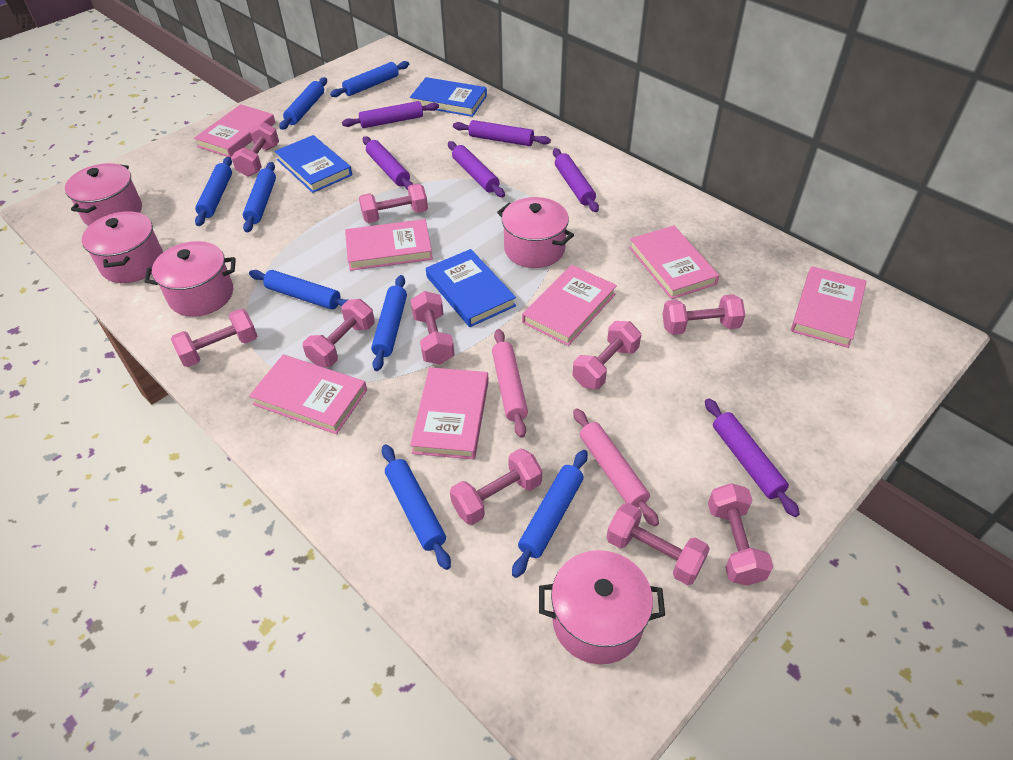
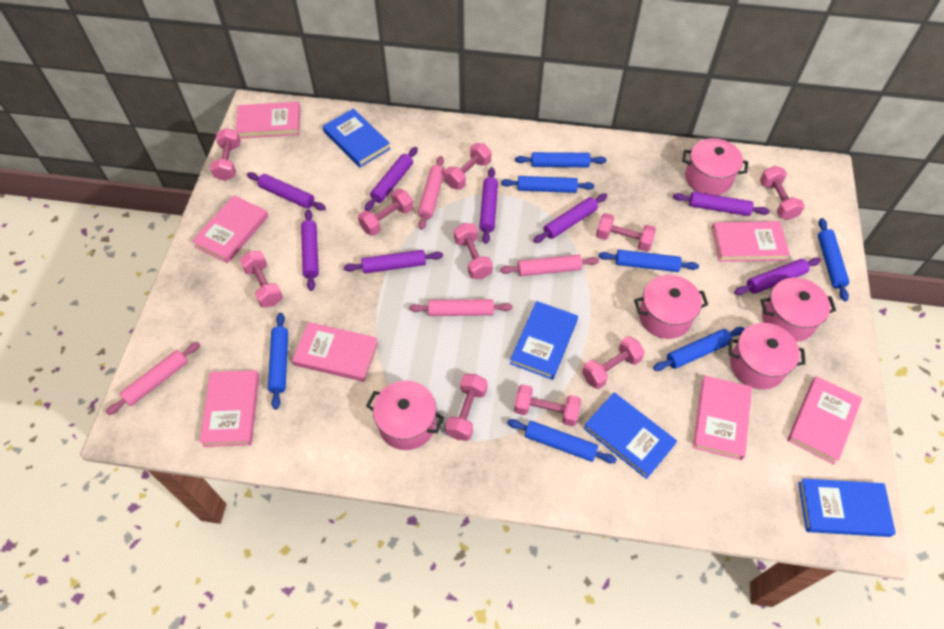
blue book: [274,135,352,193] [410,77,487,117] [426,249,516,327] = 3 -> [323,108,390,168] [510,301,578,380] [584,392,677,479] [798,479,896,537] = 4
blue rolling pin: [195,157,232,226] [243,162,276,233] [249,270,347,310] [279,77,327,130] [330,61,409,97] [371,275,407,371] [382,444,451,570] [512,450,588,578] = 8 -> [268,313,288,410] [501,176,594,193] [507,419,617,464] [515,152,607,167] [598,250,699,272] [653,327,745,371] [818,218,849,301] = 7
pink rolling pin: [492,329,528,438] [573,408,659,527] = 2 -> [106,342,200,415] [409,299,513,316] [418,156,444,230] [500,255,599,276] = 4
purple rolling pin: [342,101,439,128] [363,136,413,190] [448,141,505,197] [453,120,551,146] [553,148,599,212] [705,398,800,517] = 6 -> [247,172,326,211] [301,210,319,291] [344,250,443,273] [365,147,418,211] [479,167,498,244] [533,193,607,243] [673,192,770,216] [734,258,821,295] = 8

